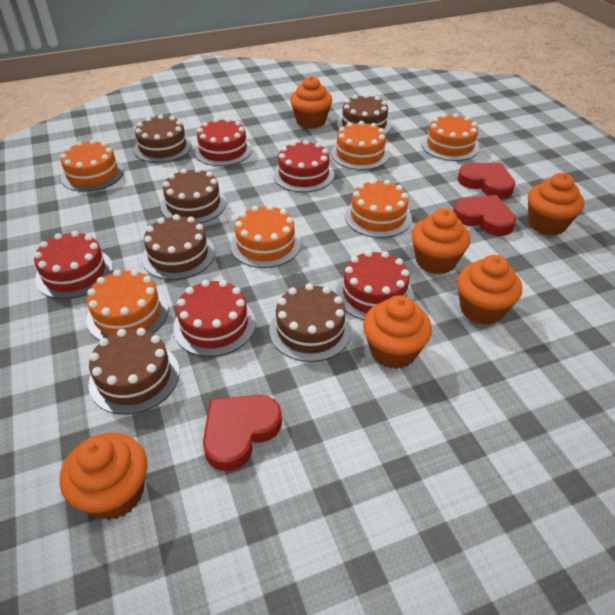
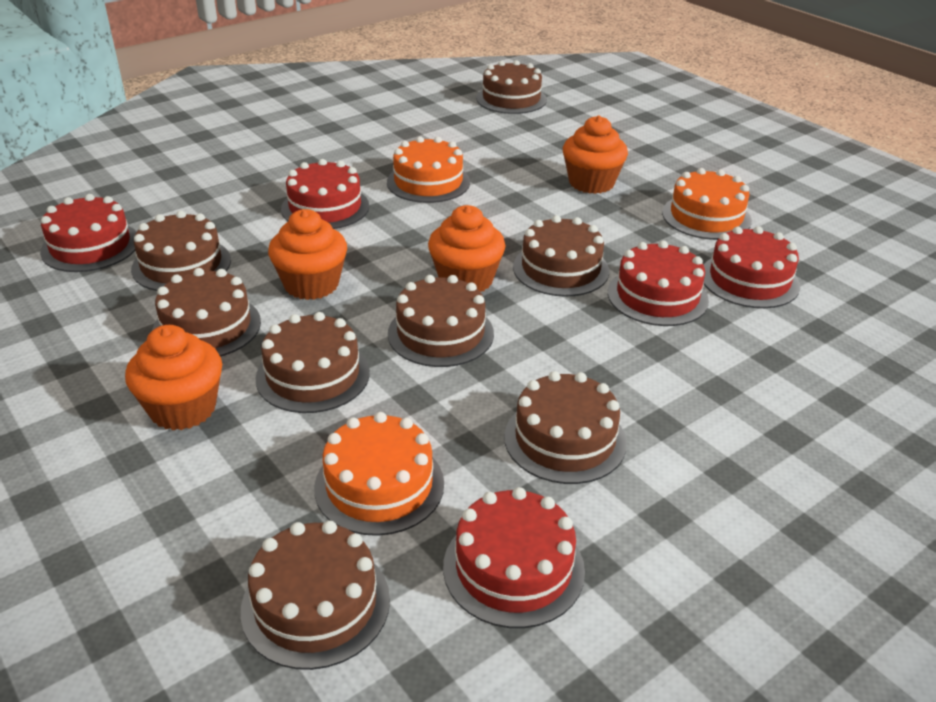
brown cake: [88,328,180,415] [134,115,192,163] [142,214,215,280] [161,168,226,223] [269,283,352,362] [337,94,391,135] = 6 -> [131,211,231,291] [152,268,261,357] [241,521,390,670] [255,312,370,413] [388,275,494,367] [476,60,547,114] [504,371,627,484] [513,215,609,297] = 8
orange cake: [60,139,124,192] [86,269,169,340] [230,205,301,268] [331,121,389,170] [345,179,412,238] [422,113,479,161] = 6 -> [314,412,444,536] [387,136,470,203] [662,168,752,240] = 3
orange cupcake: [60,433,147,520] [290,76,332,129] [363,295,432,369] [412,208,470,275] [457,255,522,325] [528,173,584,235] = 6 -> [125,325,222,430] [268,209,347,300] [428,205,505,292] [563,116,628,194] = 4
red heart: [203,395,282,471] [453,195,516,236] [458,163,515,199] = 3 -> none = 0

